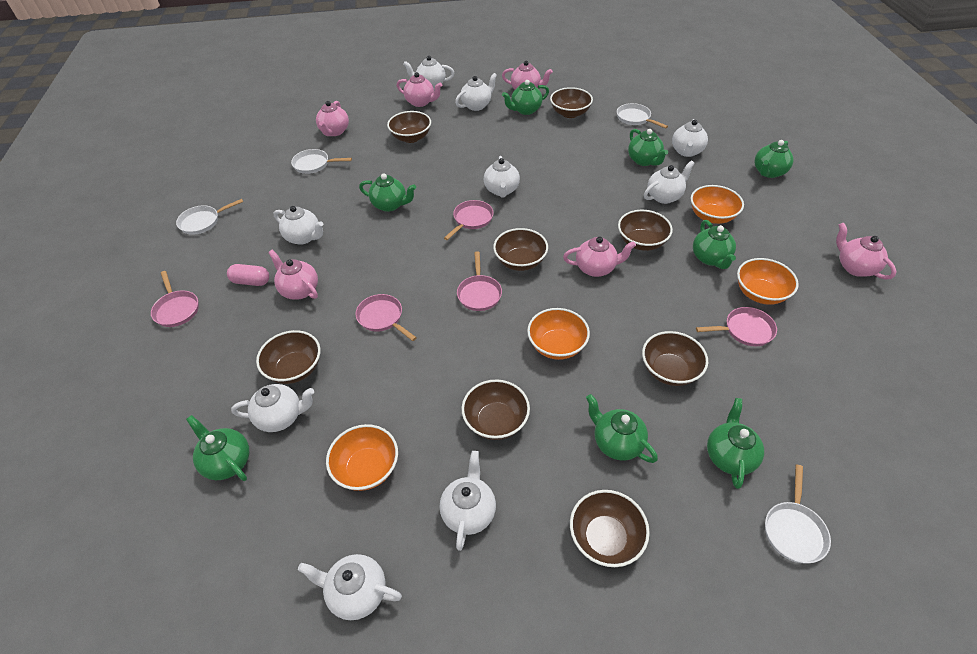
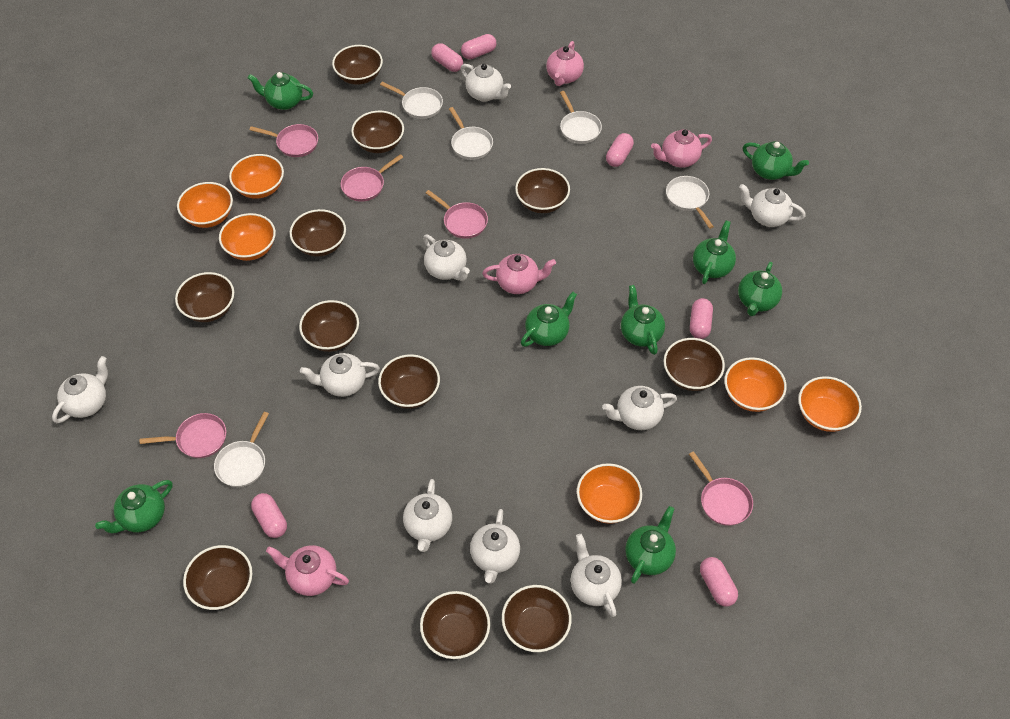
brown bowl: [256,330,320,384] [387,111,431,143] [462,379,530,440] [493,228,548,271] [550,87,593,118] [570,490,650,567] [618,210,673,251] [642,331,708,386] = 8 -> [175,272,234,322] [183,545,252,610] [290,209,346,257] [299,300,359,352] [332,45,383,85] [351,111,404,153] [378,354,440,409] [420,591,490,659] [502,585,572,652] [515,168,570,213] [663,338,725,391] = 11
orange bowl: [326,424,398,491] [527,308,590,360] [691,185,744,224] [737,258,799,305] = 4 -> [177,182,233,228] [219,213,276,261] [229,154,284,199] [577,463,642,524] [724,357,787,412] [798,376,862,432] = 6
pink capsule: [227,264,269,286] = 1 -> [251,493,287,538] [431,43,463,72] [461,34,496,59] [606,133,634,167] [690,298,713,339] [700,557,738,607] = 6
pink teapot: [268,250,318,300] [316,101,349,136] [397,72,442,107] [502,61,553,90] [563,237,636,277] [836,223,896,280] = 6 -> [266,545,349,596] [482,254,556,294] [546,41,584,86] [651,129,712,168] = 4
white pan: [176,199,243,235] [291,149,352,174] [617,103,668,129] [765,465,831,563] = 4 -> [214,412,269,487] [380,81,443,119] [449,107,493,160] [560,91,602,144] [666,176,714,229] = 5

